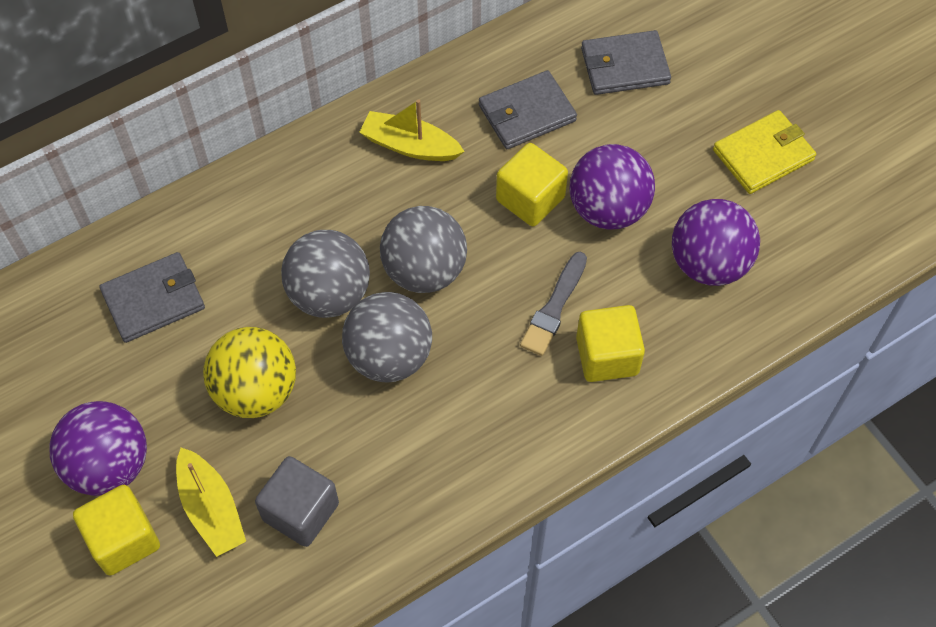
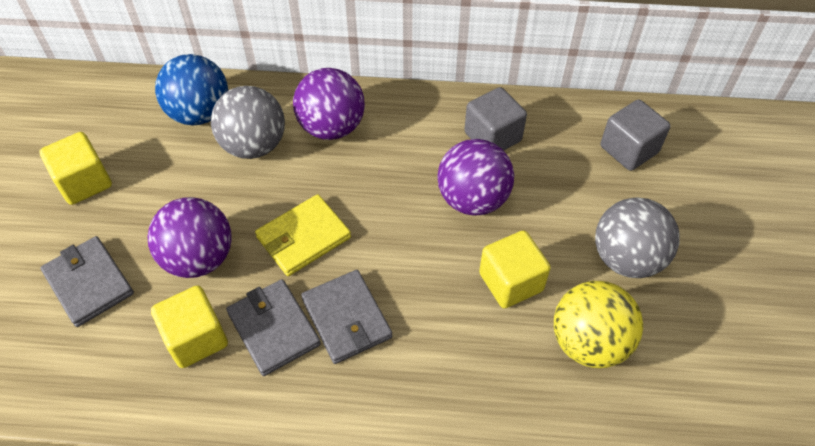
blue ball: none = 0 -> [155,54,228,126] = 1
grey ball: [281,230,370,318] [342,292,432,382] [380,206,467,293] = 3 -> [211,86,285,159] [595,197,680,278] = 2
grey brush: [520,252,587,356] = 1 -> none = 0
grey cube: [255,456,339,547] = 1 -> [464,87,527,150] [600,99,670,171] = 2
yellow boat: [176,448,246,557] [359,99,465,161] = 2 -> none = 0

